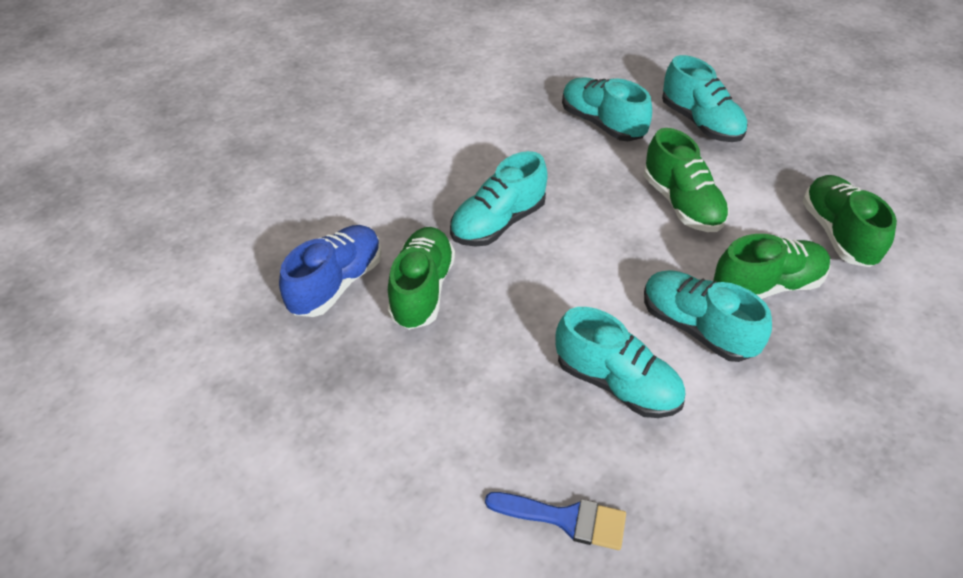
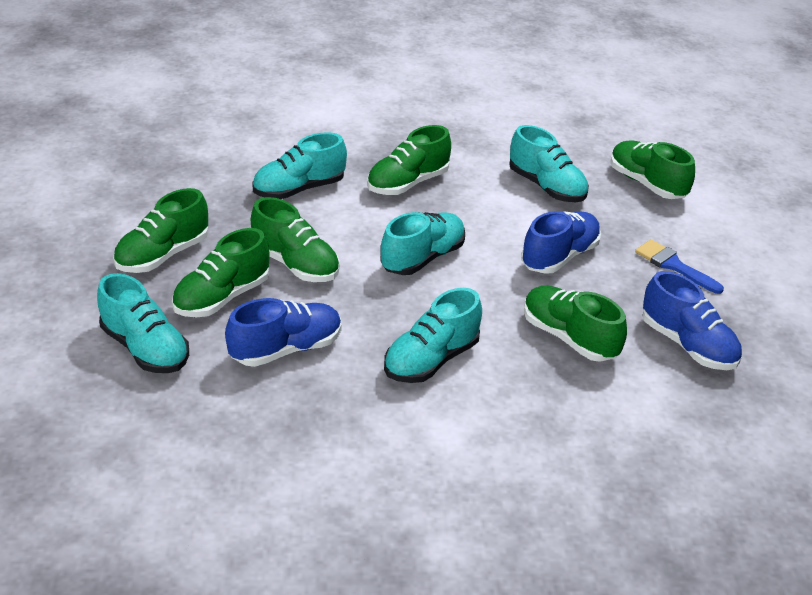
blue shoe: [279,225,382,317] = 1 -> [225,298,342,367] [521,211,601,274] [642,271,742,370] = 3
green shoe: [388,227,455,330] [644,128,729,232] [713,234,830,299] [803,175,897,267] = 4 -> [113,188,208,273] [172,228,270,317] [251,197,340,282] [367,125,451,195] [524,286,627,362] [610,141,695,199] = 6

